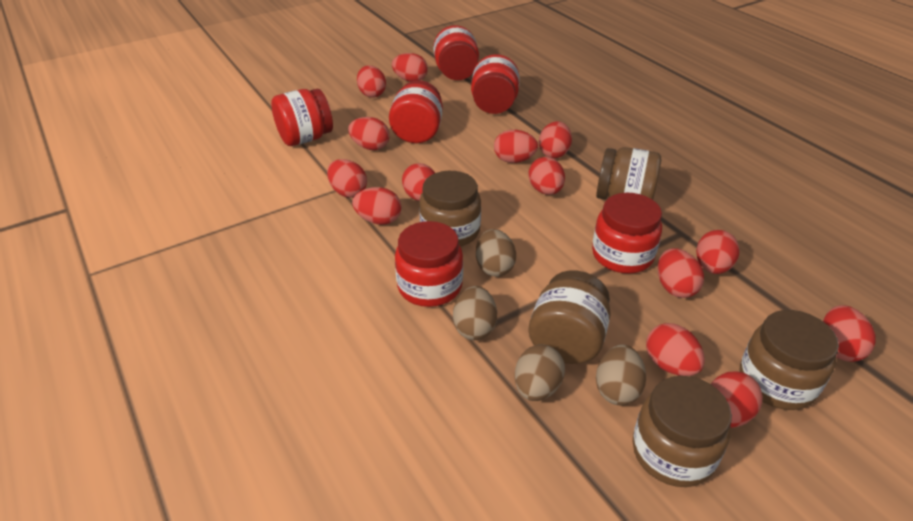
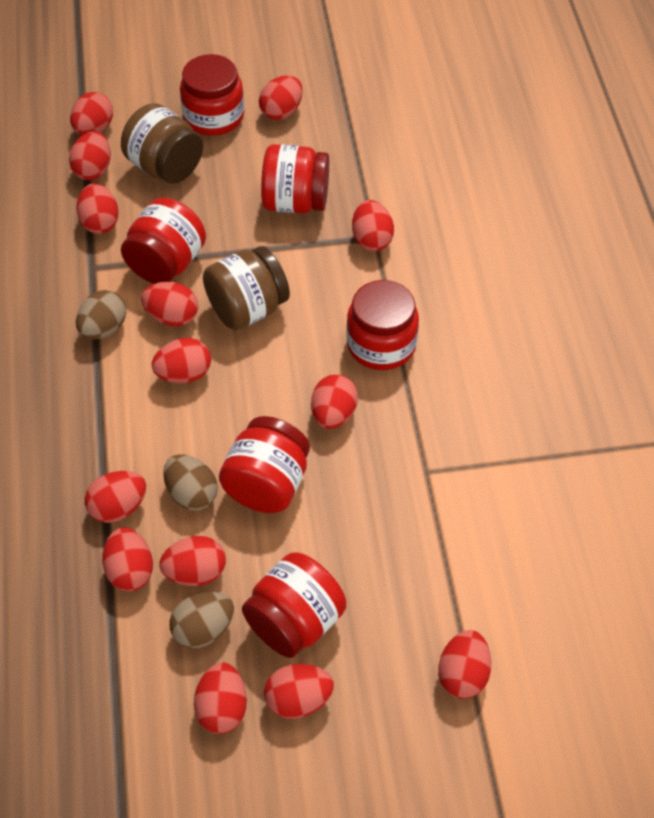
brown egg: [453,286,497,340] [476,229,516,277] [515,344,565,401] [596,345,646,406] = 4 -> [76,290,126,340] [163,454,218,510] [169,592,234,648] = 3
brown jar: [419,171,481,247] [529,270,611,364] [596,147,661,200] [633,376,732,487] [740,310,839,410] = 5 -> [121,103,203,184] [203,246,290,330] = 2

